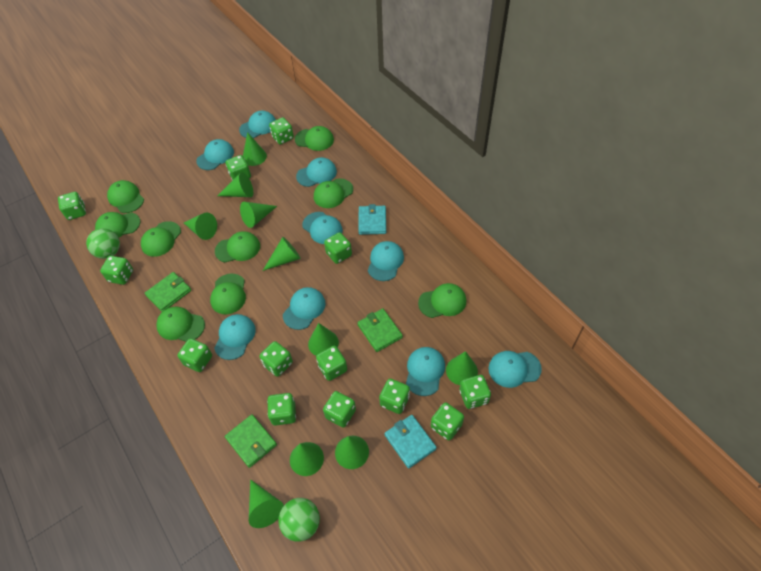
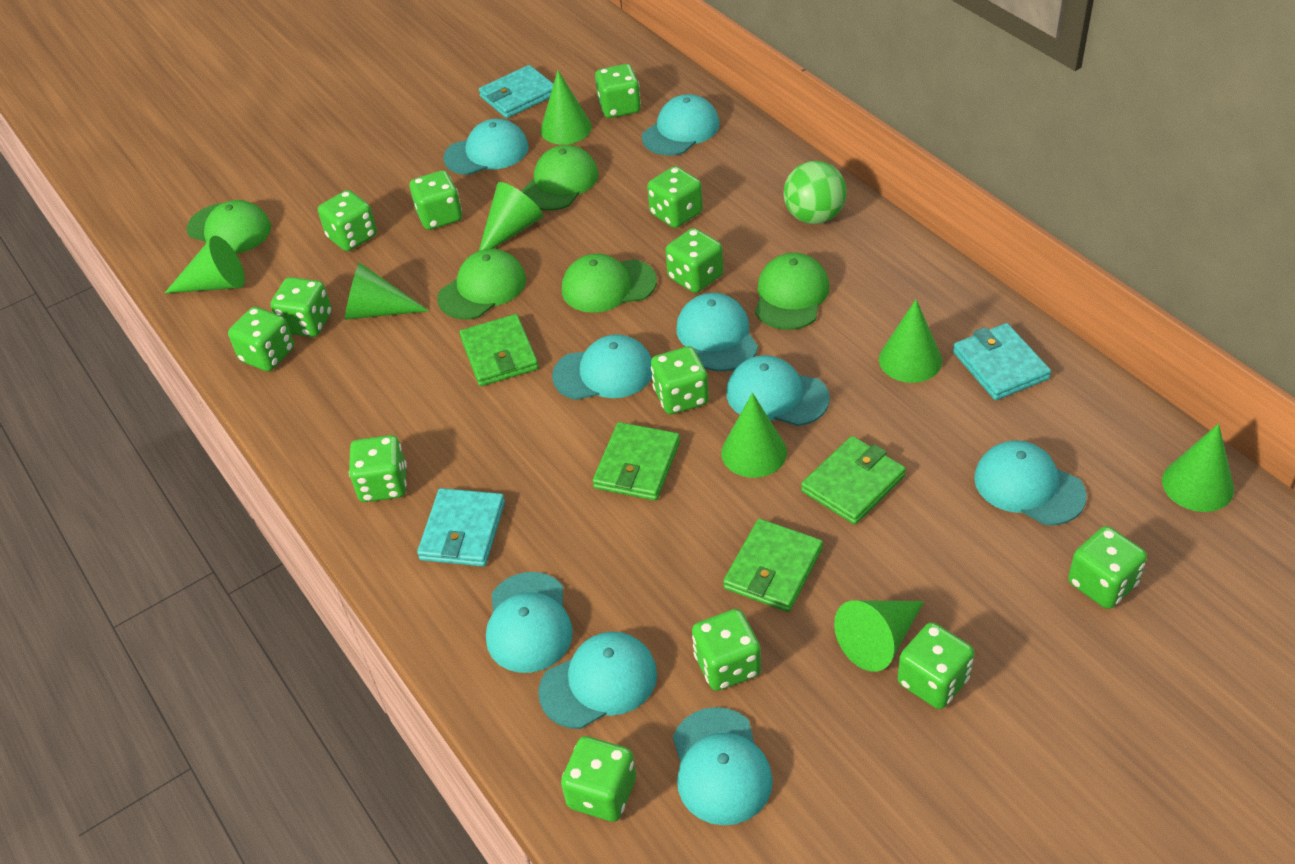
green ball: [86,228,120,259] [278,498,320,542] = 2 -> [784,161,846,224] = 1
green cap: [95,212,140,238] [107,180,144,213] [141,221,181,257] [156,306,205,342] [210,274,246,314] [215,231,260,262] [295,126,334,151] [314,178,353,208] [418,283,466,318] = 9 -> [187,200,271,254] [437,249,526,319] [522,145,599,211] [562,254,657,313] [755,253,829,330] = 5
green cone: [184,213,217,240] [217,172,253,197] [240,202,277,228] [243,132,267,166] [249,479,284,528] [263,237,301,271] [290,442,324,476] [308,323,339,356] [335,436,369,469] [446,351,478,385] = 10 -> [165,236,245,293] [345,262,429,320] [479,182,543,251] [540,71,592,145] [721,393,787,478] [834,600,924,672] [879,299,942,383] [1162,424,1234,512] = 8
green wallet: [145,272,191,312] [225,414,277,468] [357,309,403,352] = 3 -> [460,314,539,386] [593,422,680,501] [723,519,823,612] [801,436,906,525] = 4
turquoise wallet: [358,204,386,235] [385,415,437,468] = 2 -> [417,488,505,566] [479,65,553,118] [953,323,1051,400] = 3

